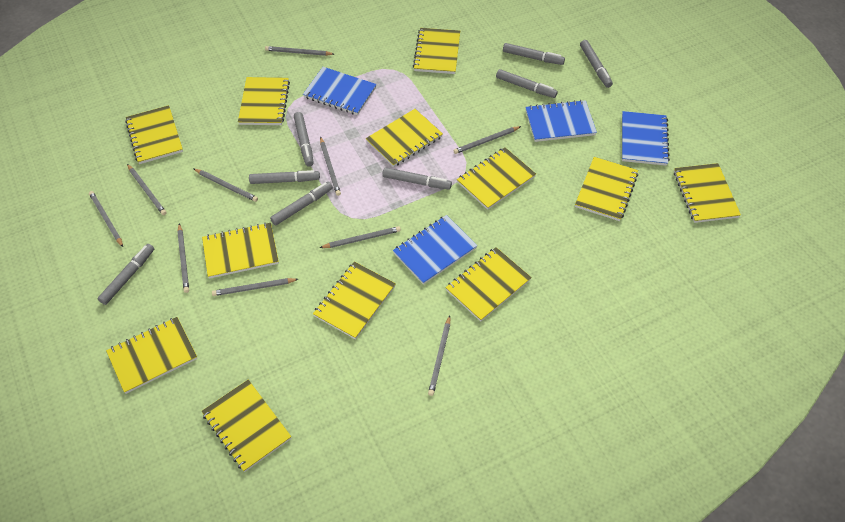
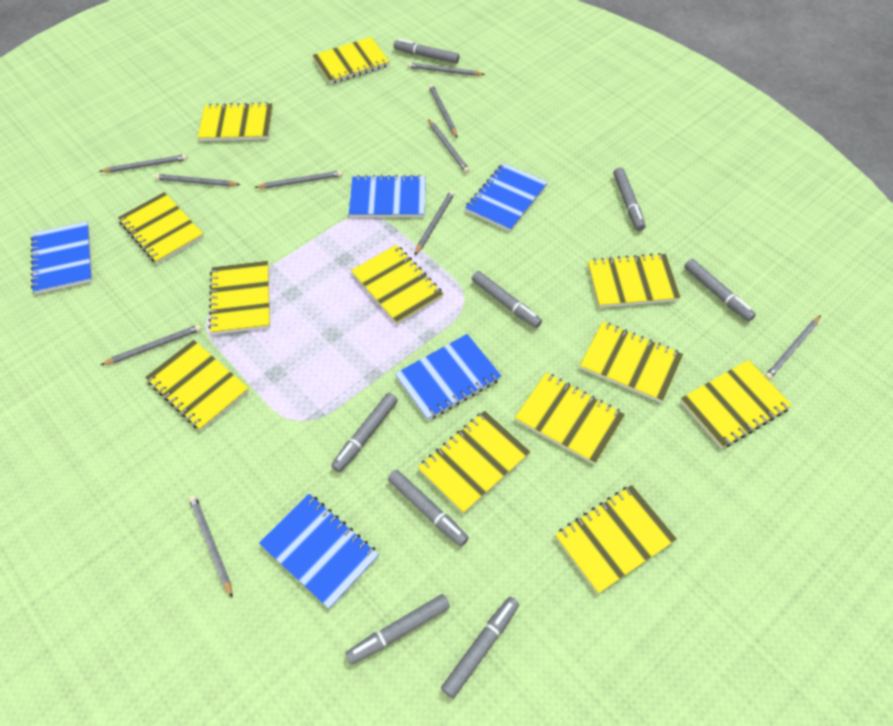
blue notebook: [303,67,377,115] [393,215,478,285] [525,100,597,142] [622,111,670,166] = 4 -> [31,221,92,294] [259,494,379,609] [349,175,426,218] [395,334,501,420] [465,163,548,232] = 5

